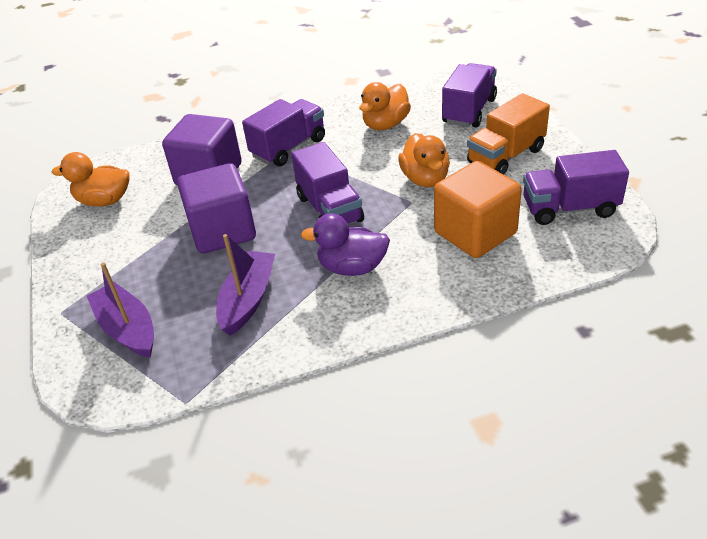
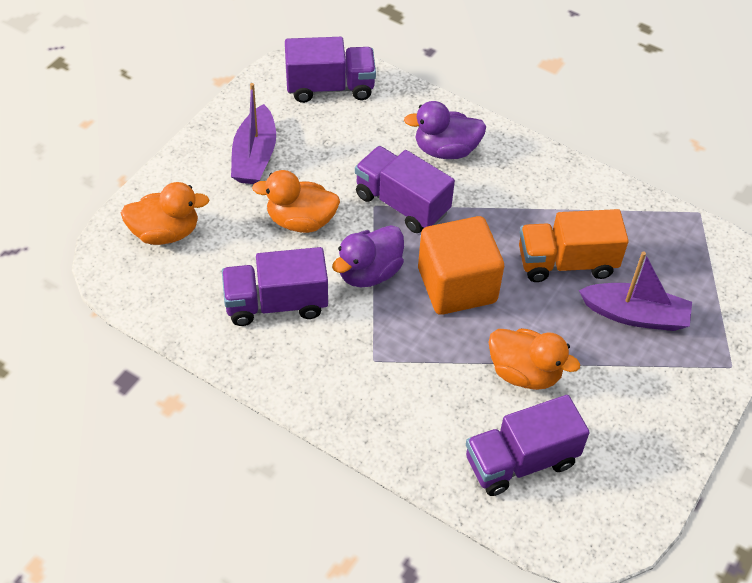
purple cube: [162,114,242,185] [177,163,256,253] = 2 -> none = 0
purple duck: [301,213,390,276] = 1 -> [332,225,404,287] [404,101,486,159] = 2

